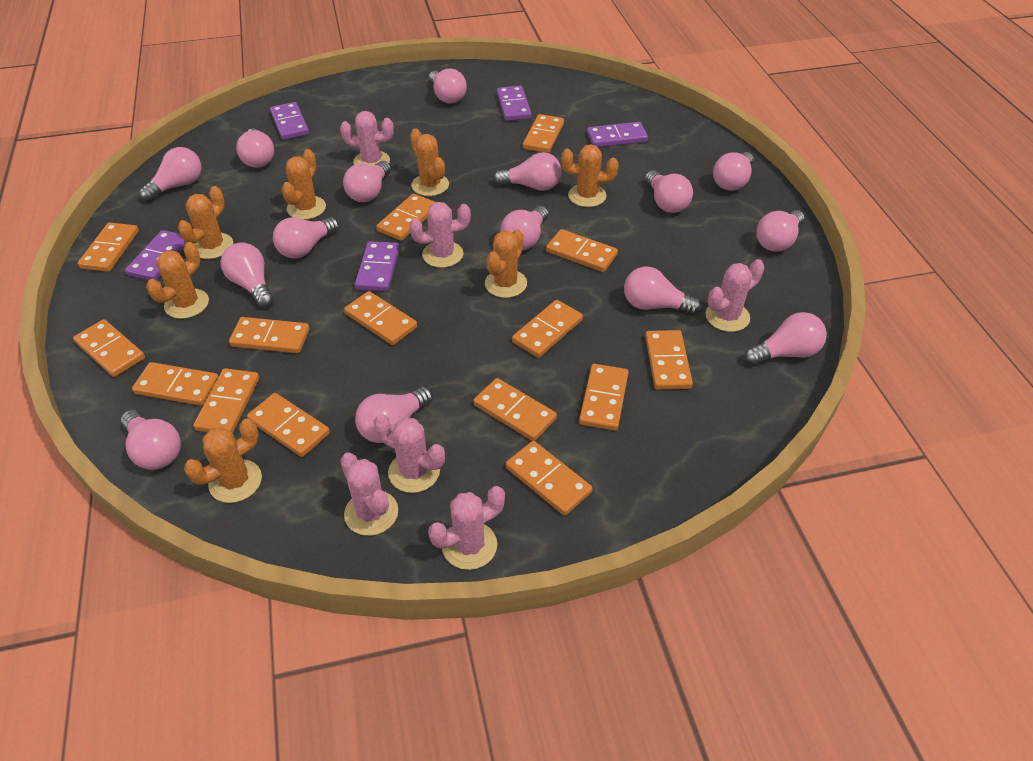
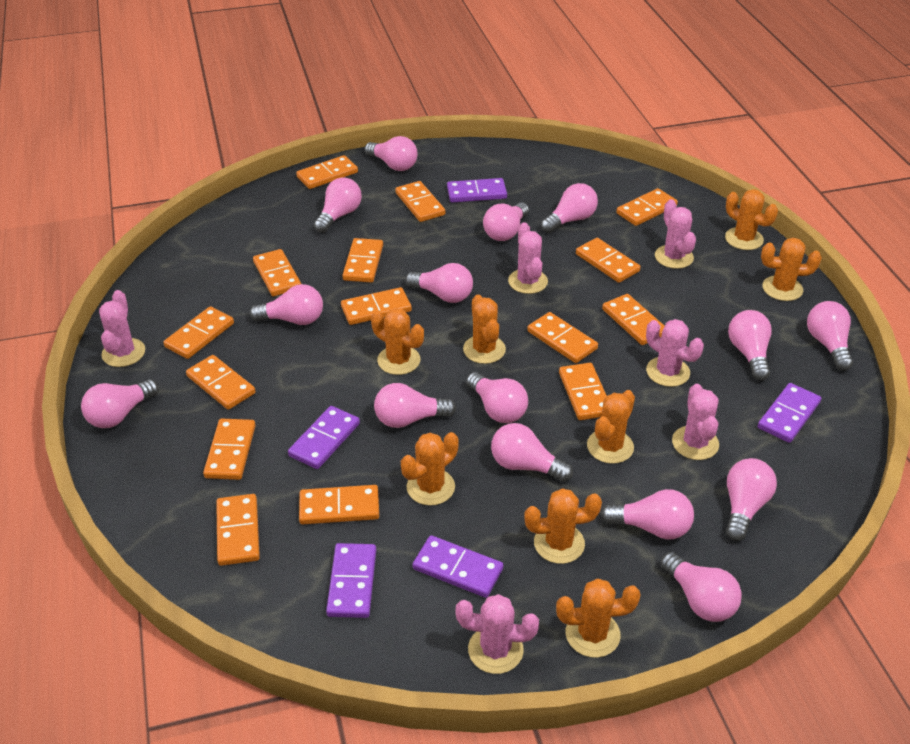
orange cactus: [146,242,209,319] [178,186,233,259] [184,419,262,503] [282,149,326,220] [410,128,449,196] [485,229,527,298] [561,144,619,207] = 7 -> [371,308,424,375] [401,432,459,506] [463,295,506,364] [524,488,602,564] [556,579,641,658] [587,390,635,464] [725,189,778,250] [761,238,822,301] = 8

